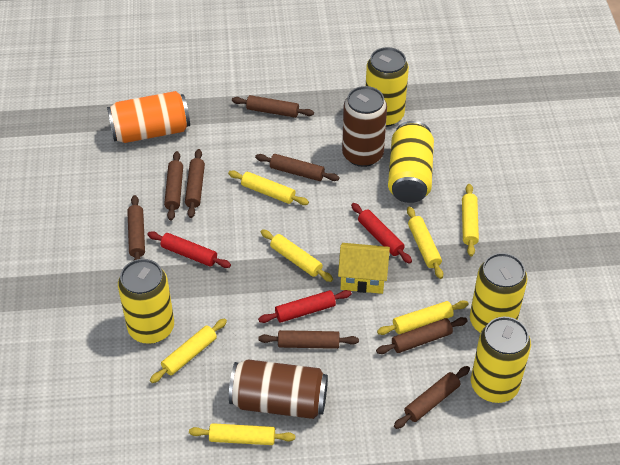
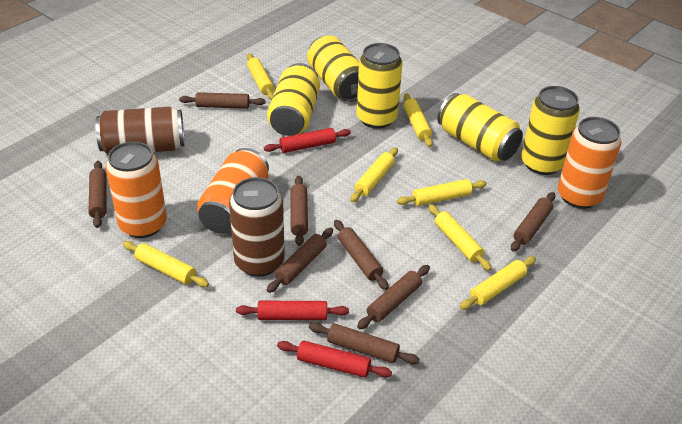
orange can: [107,91,190,143] = 1 -> [106,141,167,238] [197,148,269,234] [558,117,621,209] = 3
yellow house: [338,243,390,294] = 1 -> none = 0

